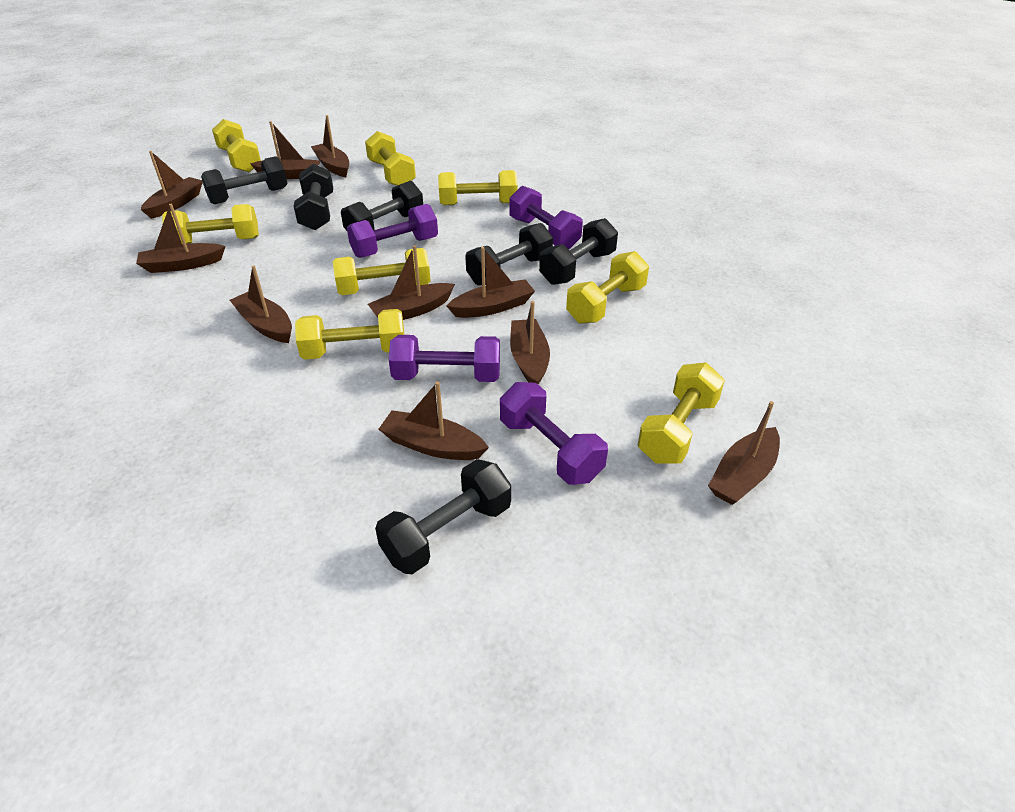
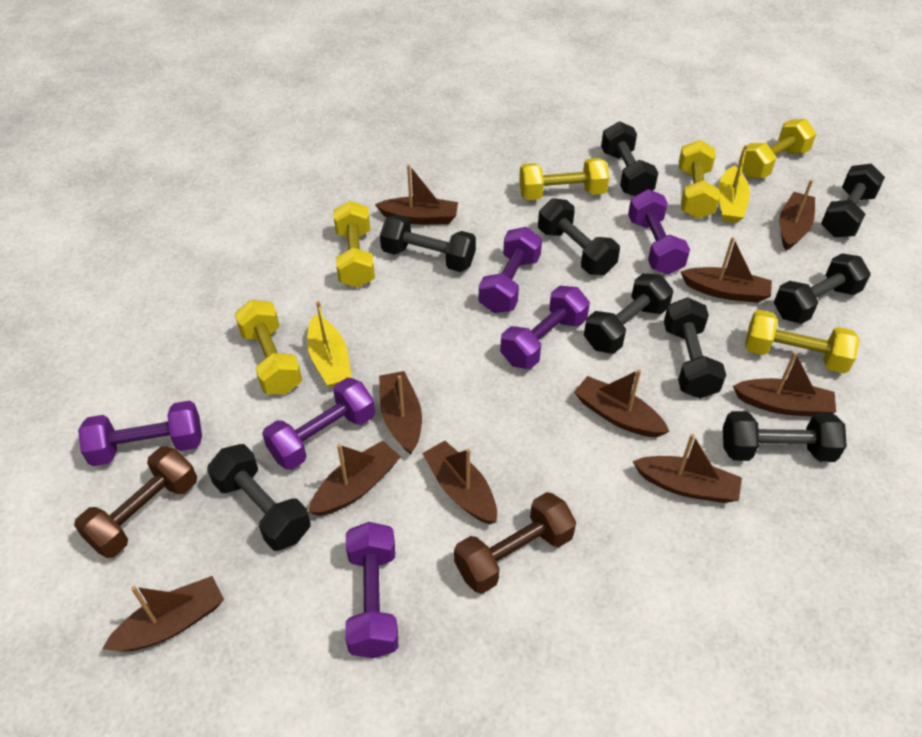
black dumbbell: [201,156,288,204] [294,164,333,230] [341,181,423,231] [375,459,511,574] [465,223,553,286] [539,218,618,285] = 6 -> [207,444,311,551] [380,214,476,272] [538,198,620,275] [584,273,673,354] [601,121,658,196] [664,297,726,399] [723,411,847,462] [774,253,870,324] [821,164,885,237] = 9
brown dumbbell: none = 0 -> [74,446,197,558] [454,492,576,594] = 2
purple dumbbell: [347,204,438,258] [389,335,500,382] [500,382,608,485] [510,186,583,249] = 4 -> [78,401,202,466] [262,378,375,470] [345,522,398,658] [478,227,542,313] [500,286,590,369] [628,189,690,275] = 6
yellow boat: none = 0 -> [307,301,352,388] [718,145,750,223] = 2
yellow dumbbell: [162,204,259,244] [212,119,261,173] [295,309,404,360] [332,248,431,295] [365,131,416,186] [438,170,518,205] [566,251,649,324] [638,362,725,464] = 8 -> [235,300,302,394] [333,201,375,288] [519,158,609,200] [679,140,720,219] [738,119,816,178] [745,310,860,374] = 6

